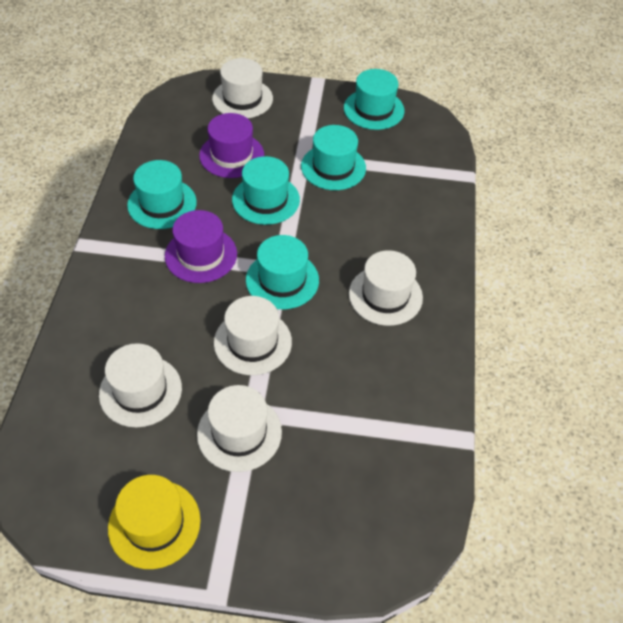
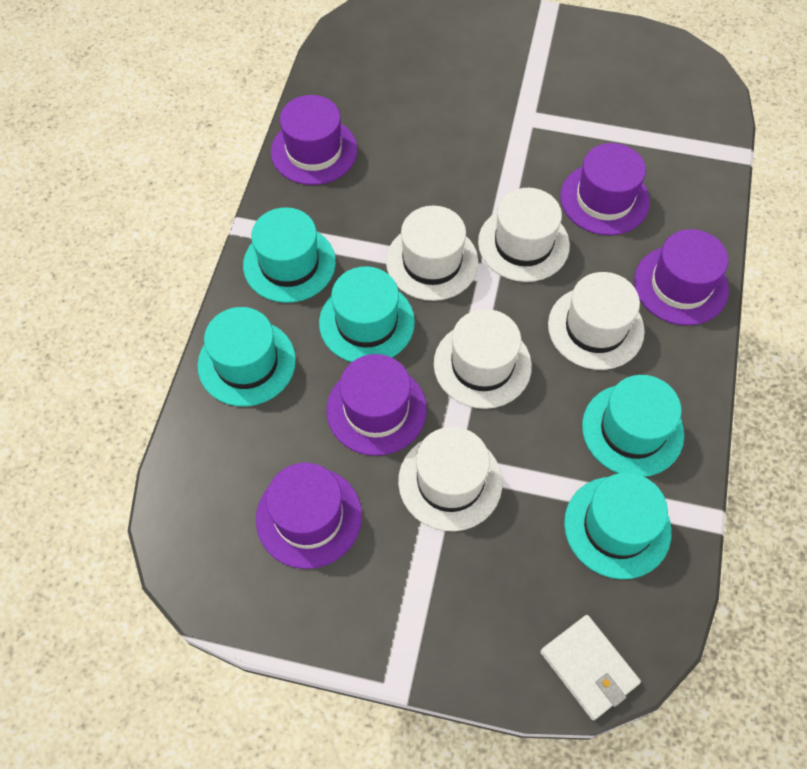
purple hat: [165,210,237,283] [199,113,264,178] = 2 -> [256,463,362,569] [271,95,357,185] [326,354,427,456] [560,143,650,235] [634,229,729,326] = 5
white wallet: none = 0 -> [540,615,641,720] = 1
yellow hat: [108,475,201,569] = 1 -> none = 0

